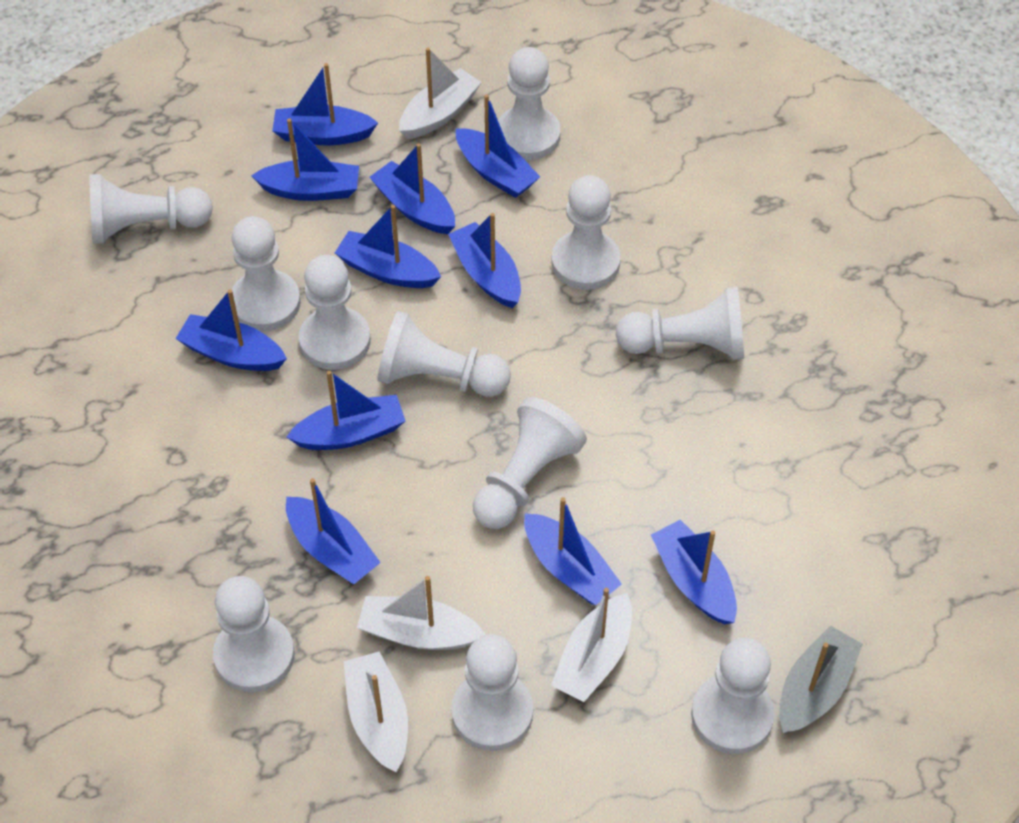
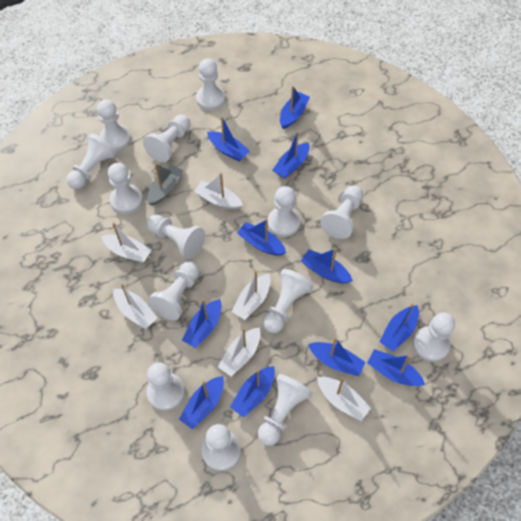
white boat: [344,652,408,772] [357,576,486,650] [399,48,482,139] [551,588,632,702] = 4 -> [101,222,151,263] [113,284,157,329] [194,173,243,210] [218,327,261,376] [231,271,270,320] [317,377,371,421] = 6
white pawn: [89,174,213,244] [213,576,295,692] [229,216,301,331] [299,255,371,370] [377,311,511,397] [451,634,533,751] [473,397,587,529] [498,47,561,160] [551,175,621,290] [616,287,744,360] [691,638,775,754] = 11 -> [67,134,117,189] [97,99,131,151] [108,163,143,214] [143,115,190,162] [147,214,205,259] [147,362,185,411] [148,261,200,321] [196,59,225,110] [202,424,241,471] [258,374,313,446] [263,269,313,333] [268,186,300,237] [320,185,363,239] [413,312,455,362] = 14

